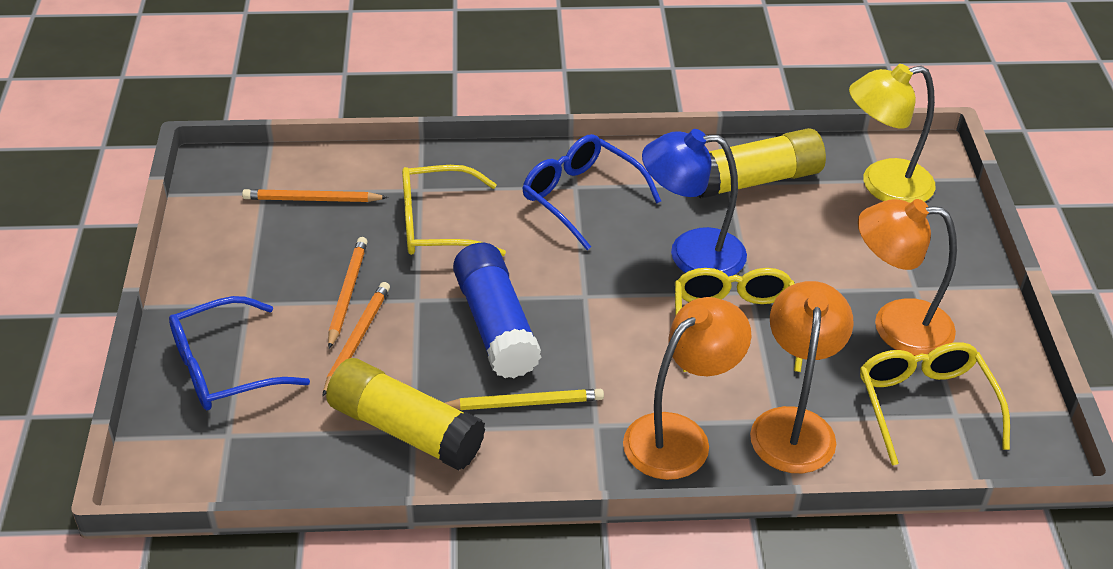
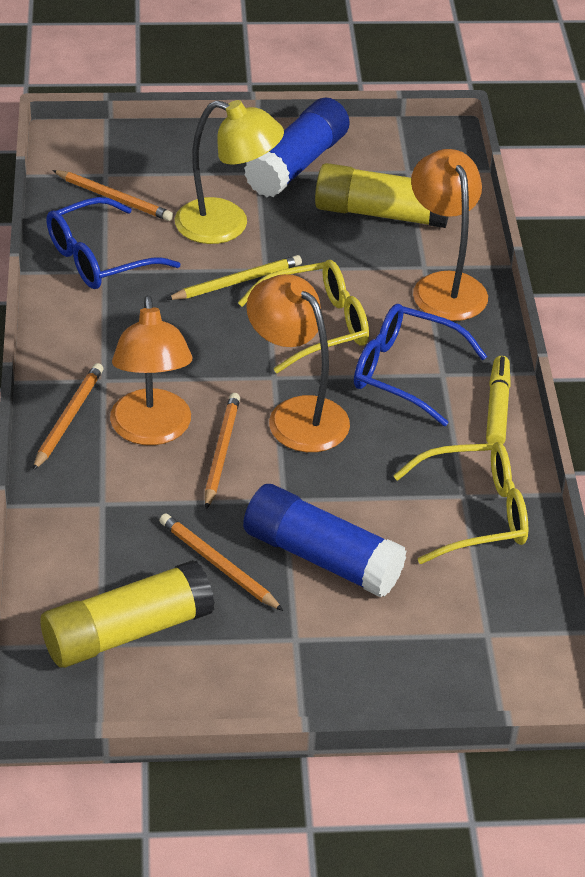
blue glue stick: [453,243,542,378] = 1 -> [243,484,407,597] [244,98,350,197] = 2
blue lamp: [642,129,747,277] = 1 -> none = 0
orange pencil: [242,189,388,202] [322,282,390,397] [328,237,368,349] = 3 -> [33,363,103,471] [52,170,173,221] [159,513,283,611] [205,393,240,509] = 4
yellow glasses: [402,165,506,256] [675,268,803,372] [860,342,1010,466] = 3 -> [238,260,369,373] [393,442,528,564] = 2
yellow marker: none = 0 -> [486,356,511,444] = 1

